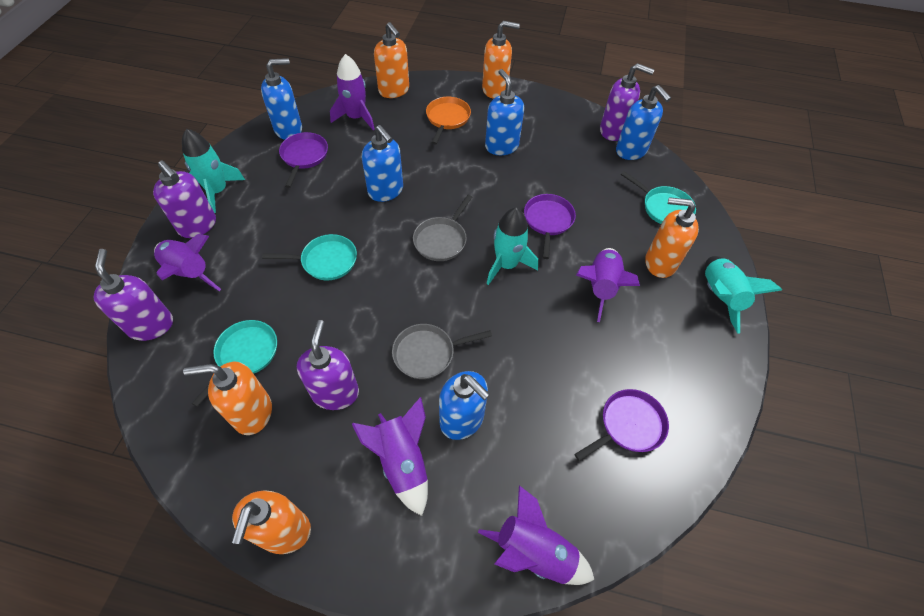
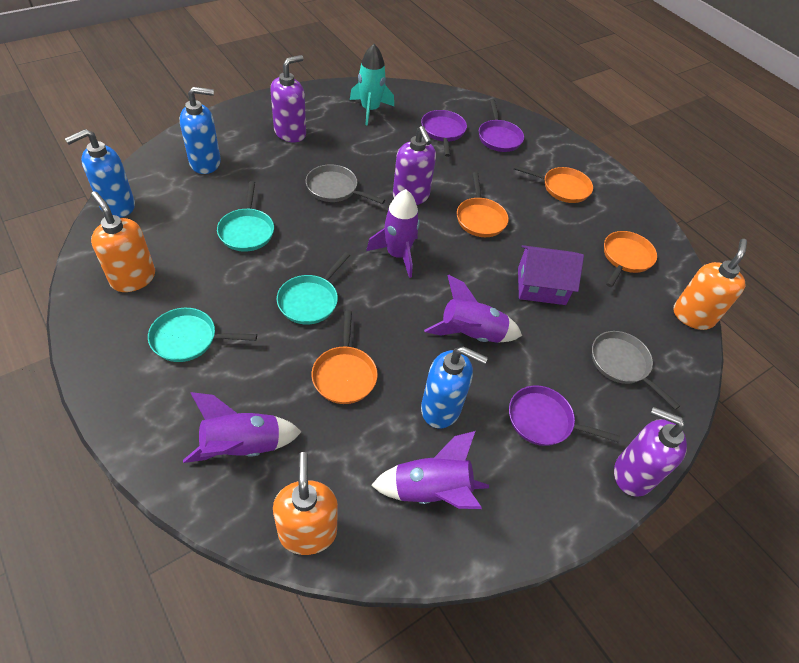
blue soap dispenser: [261,58,302,140] [362,125,403,202] [439,371,490,440] [485,69,524,155] [616,85,671,160] = 5 -> [65,129,135,217] [179,87,221,174] [421,346,488,428] = 3
orange pan: [426,97,471,144] = 1 -> [312,310,378,404] [457,172,509,237] [514,165,593,203] [604,231,657,287] = 4
orange soap dispenser: [183,362,272,435] [231,490,311,554] [374,22,409,98] [482,21,520,99] [645,197,699,278] = 5 -> [91,191,155,292] [273,452,338,555] [673,239,747,330] = 3
purple house: none = 0 -> [518,245,584,305] = 1
purple rocket: [154,234,221,291] [330,54,375,130] [352,397,428,516] [478,485,595,585] [576,248,640,322] = 5 -> [183,392,301,463] [366,189,420,278] [371,431,489,509] [424,275,522,343] = 4
purple soap dispenser: [94,249,173,341] [153,161,216,238] [297,320,359,410] [600,63,654,141] = 4 -> [270,55,306,142] [393,126,436,205] [614,407,687,497] = 3
turquoise rocket: [182,129,245,213] [487,208,538,285] [705,256,782,334] = 3 -> [350,44,394,126] = 1

